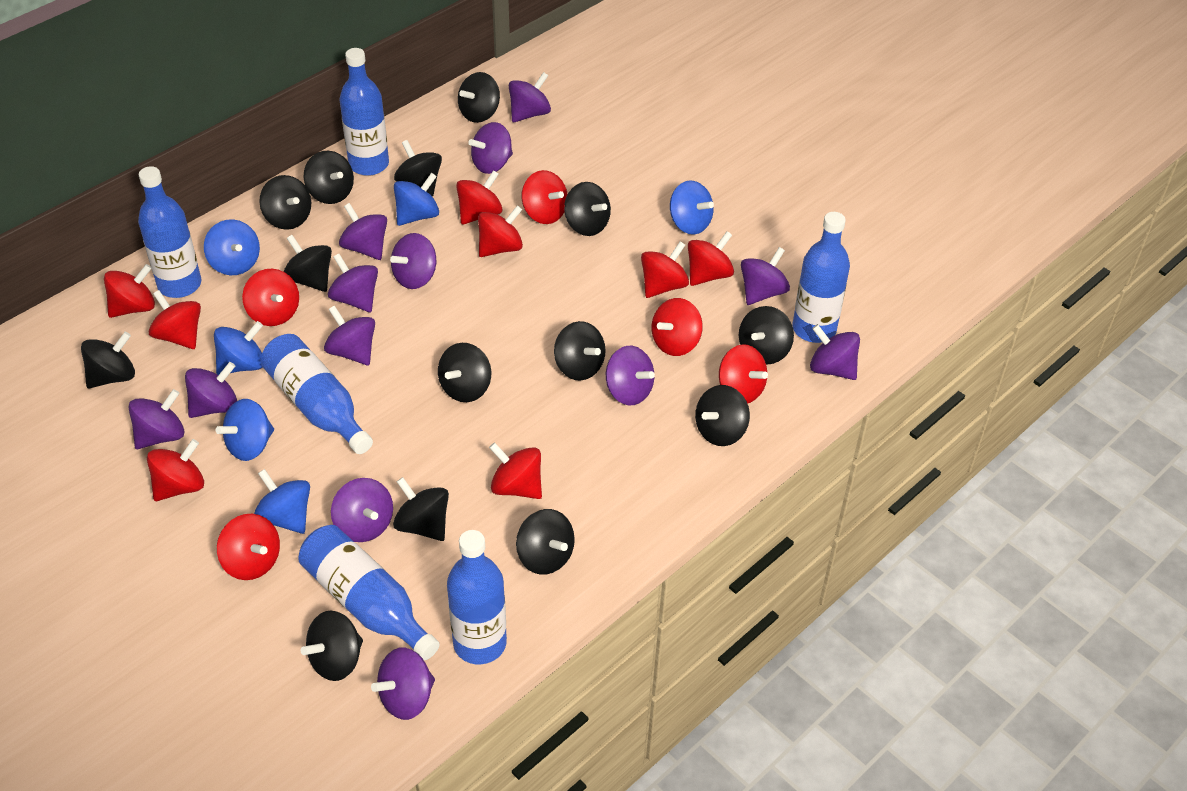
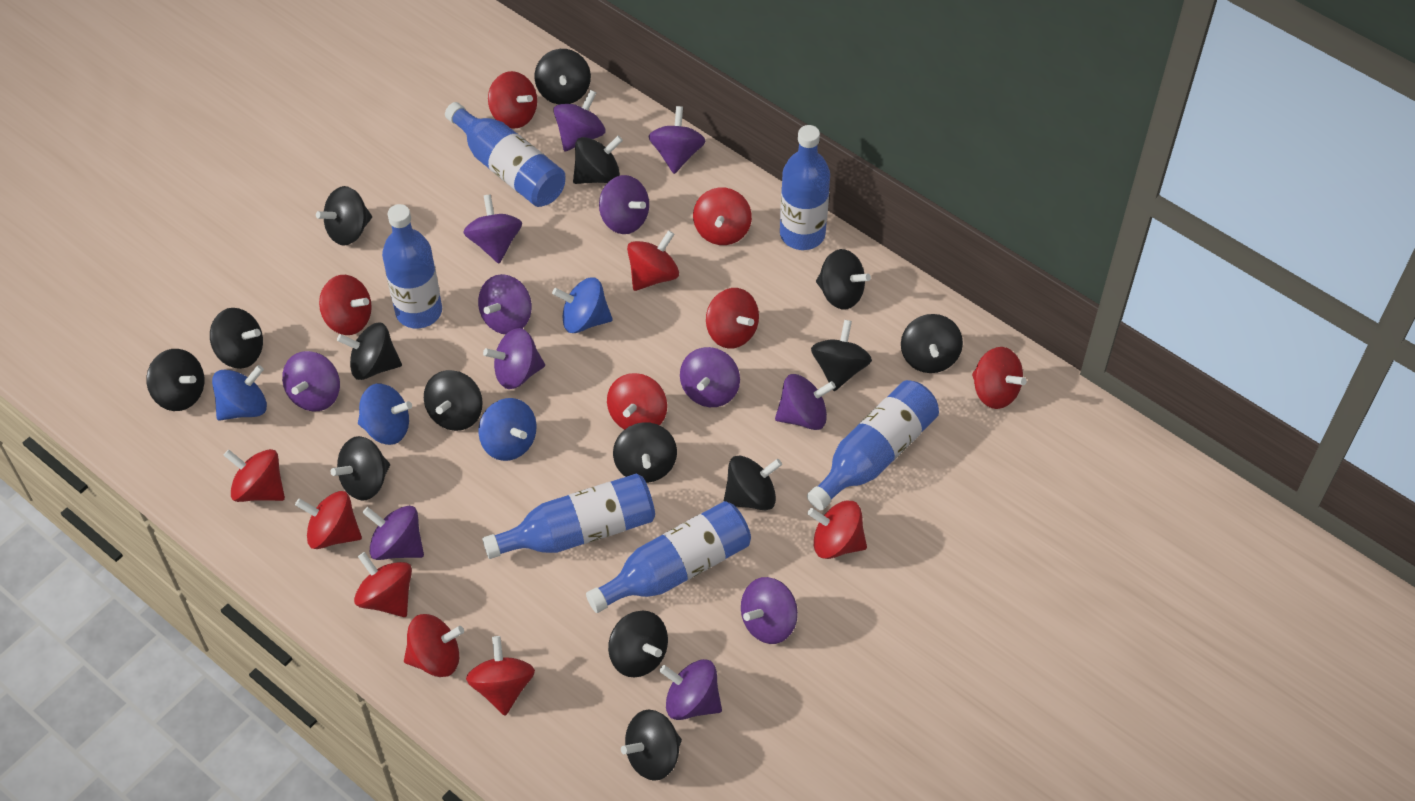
black spinning top: [81,332,135,388] [259,175,311,230] [284,235,332,292] [301,610,363,681] [304,151,354,204] [393,477,449,541] [394,140,442,197] [438,343,491,402] [458,72,500,123] [516,509,575,575] [554,321,606,380] [564,182,611,236] [695,385,750,446] [739,306,794,365] = 14 -> [146,349,204,411] [210,308,263,369] [316,186,372,246] [330,436,390,501] [337,323,402,380] [424,370,483,431] [535,49,591,104] [573,136,623,184] [608,610,668,678] [613,422,677,483] [621,710,682,781] [723,456,782,510] [811,320,872,391] [816,249,871,309] [901,314,963,373] = 15
blue spinning top: [204,219,260,275] [214,321,263,375] [216,399,274,461] [254,469,310,534] [394,173,439,226] [670,180,714,235] = 6 -> [212,365,267,421] [358,384,412,445] [478,398,536,461] [552,277,613,333] = 4
purple spinning top: [128,389,184,449] [185,362,237,418] [324,305,375,365] [328,254,378,312] [331,478,393,542] [339,203,387,260] [371,647,435,720] [390,233,436,289] [468,122,513,174] [509,72,551,122] [606,346,655,405] [741,247,790,305] [810,324,860,380] = 13 -> [282,351,340,411] [363,506,424,560] [463,194,522,263] [478,274,532,334] [483,328,545,389] [553,90,605,152] [599,175,649,234] [648,106,705,174] [659,659,722,720] [680,347,740,407] [741,577,798,644] [775,374,836,430] = 12

